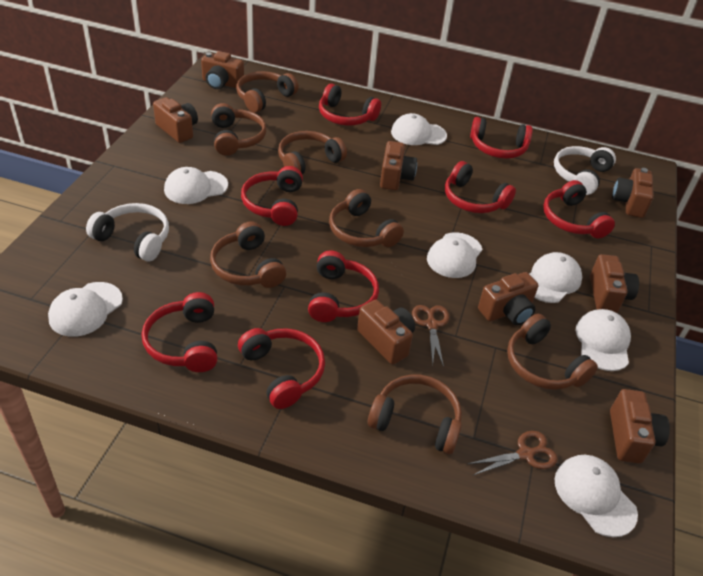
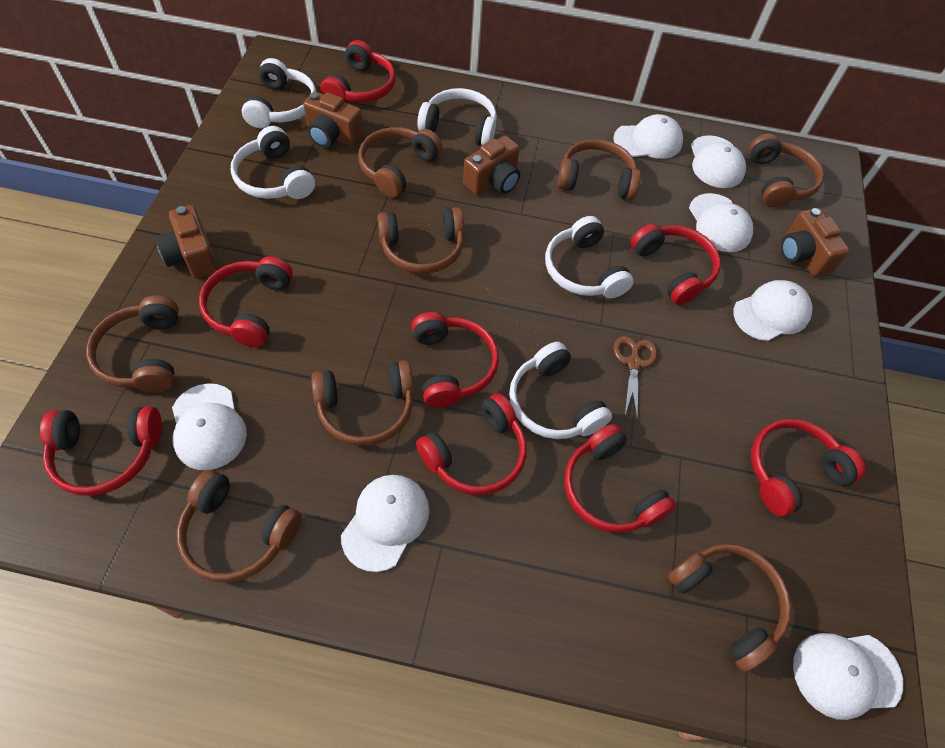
brown camera: [153,97,198,143] [201,51,244,89] [357,300,415,365] [380,141,417,190] [478,272,539,325] [590,254,639,313] [610,389,670,463] [612,168,654,218] = 8 -> [155,205,218,279] [303,91,363,148] [463,135,520,195] [781,208,850,277] = 4
brown headphones: [210,221,286,288] [211,103,266,156] [236,71,299,113] [278,131,347,175] [329,189,404,247] [368,375,462,454] [507,314,598,390] = 7 -> [86,296,179,393] [177,470,302,583] [311,360,414,446] [358,127,442,198] [377,207,464,274] [558,139,641,200] [668,544,791,672] [749,134,824,207] = 8
brown scissors: [412,305,449,367] [468,431,558,475] = 2 -> [613,336,657,420] = 1
white headphones: [86,203,169,261] [554,146,616,195] = 2 -> [231,126,315,199] [242,58,316,128] [417,88,497,146] [509,342,612,439] [545,216,633,298] = 5

